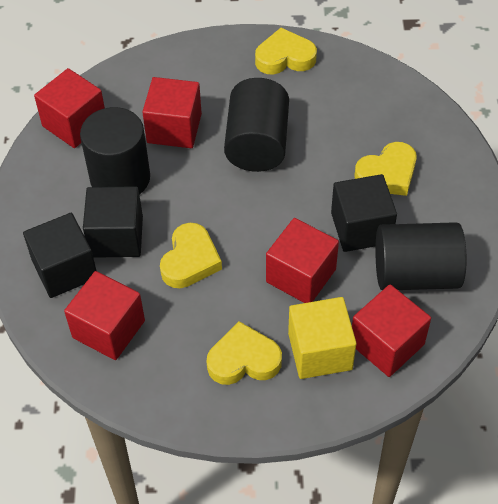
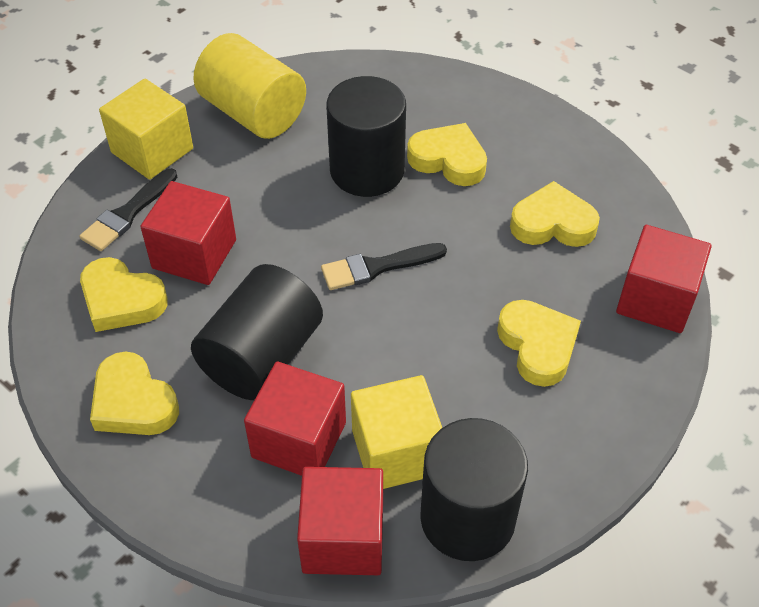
black brush: none = 0 -> [80,168,177,251] [321,243,447,290] = 2
black cube: [23,213,96,298] [83,186,143,258] [331,174,397,252] = 3 -> none = 0
red cube: [34,68,105,148] [64,271,145,360] [142,77,202,148] [266,218,339,303] [352,284,431,377] = 5 -> [140,181,236,285] [244,361,346,476] [297,467,383,575] [616,225,712,333] = 4
yellow cube: [288,297,356,379] = 1 -> [99,79,193,180] [351,375,442,489] = 2
yellow cylinder: none = 0 -> [193,33,306,139] = 1
yellow heart: [160,223,222,288] [206,321,282,385] [255,28,317,74] [355,142,417,196] = 4 -> [80,257,168,332] [90,351,179,435] [407,123,487,186] [497,300,581,387] [510,181,600,247] = 5

